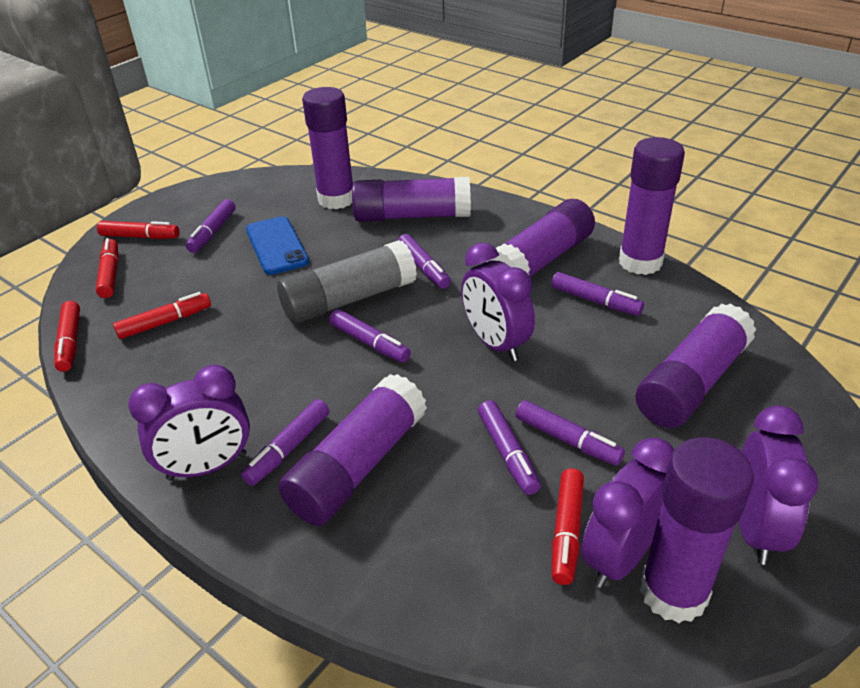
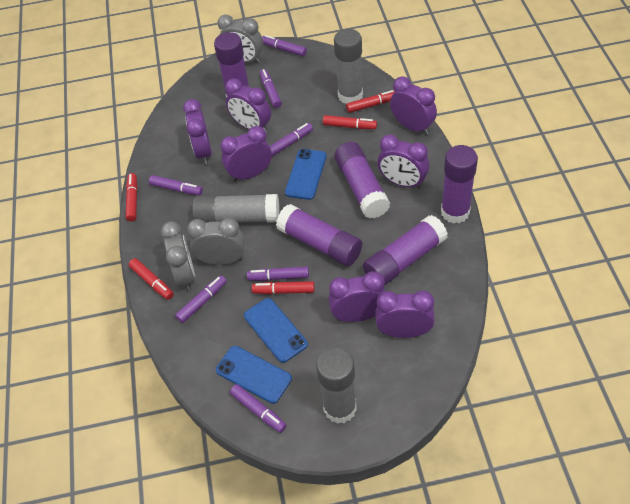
blue phone: [246,216,309,275] = 1 -> [216,346,292,404] [244,298,308,363] [285,149,327,200] = 3
grey clock: none = 0 -> [161,221,195,291] [187,218,245,265] [218,15,263,63] = 3
grey glue stick: [277,240,417,324] = 1 -> [192,194,279,223] [316,347,357,424] [334,29,363,104] = 3
purple clock: [128,365,250,481] [461,242,535,361] [581,438,674,588] [739,406,819,565] = 4 -> [183,99,212,164] [220,126,272,182] [225,78,271,132] [328,271,385,322] [375,290,435,338] [378,134,429,188] [390,77,437,135] = 7
purple glue stick: [278,374,427,526] [302,87,353,209] [352,177,471,222] [486,199,595,277] [619,137,685,275] [635,303,756,428] [640,437,754,623] = 7 -> [214,32,249,98] [276,204,362,266] [334,142,390,219] [363,215,448,286] [441,145,478,224] = 5

